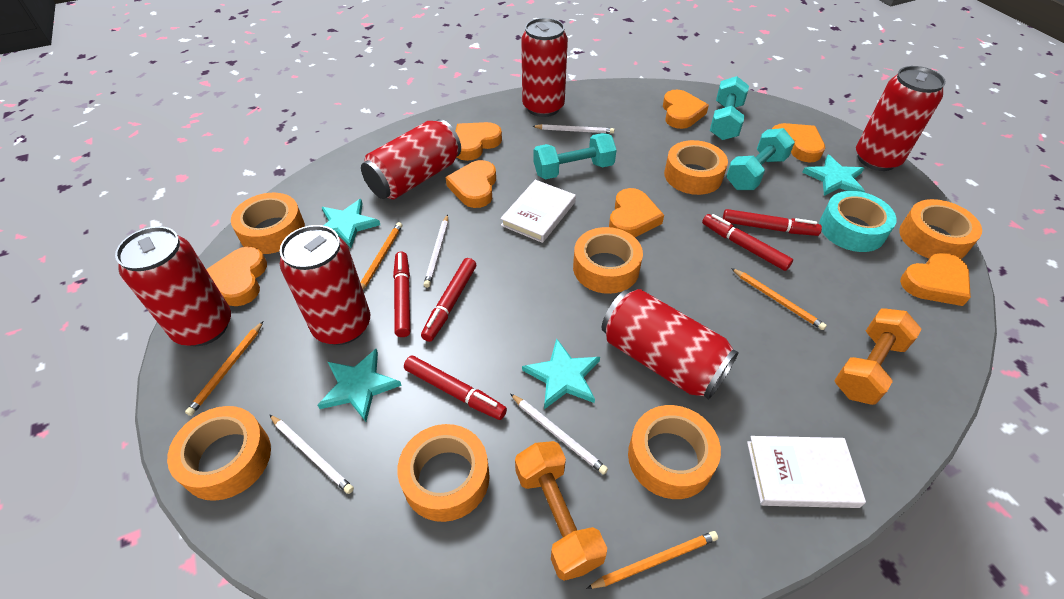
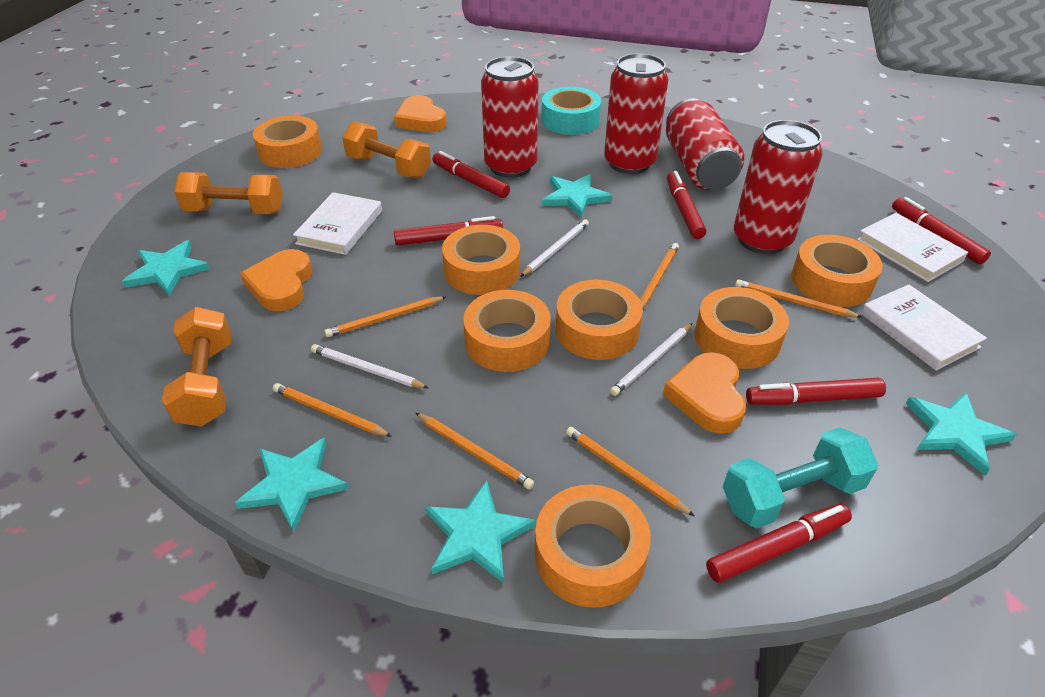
orange dumbbell: [515,441,607,581] [834,308,922,405] = 2 -> [162,307,232,427] [174,172,283,214] [342,121,431,178] = 3
orange heart: [206,246,267,306] [446,160,496,208] [456,122,502,161] [609,188,664,237] [663,90,709,129] [772,123,825,162] [900,253,971,306] = 7 -> [240,249,312,312] [394,95,447,132] [663,352,746,434] = 3
orange pencil: [185,321,263,416] [360,222,402,289] [586,531,718,589] [731,268,827,330] = 4 -> [273,383,392,437] [324,296,447,337] [416,413,534,489] [566,427,695,517] [640,243,679,308] [735,279,862,318] = 6
red can: [115,226,231,346] [280,225,370,345] [361,119,461,199] [521,18,568,117] [602,289,739,400] [856,66,946,171] = 6 -> [481,56,538,178] [604,53,669,174] [666,98,744,190] [734,120,823,254] = 4
red marker: [393,251,410,337] [404,356,507,420] [421,258,476,342] [702,214,793,271] [723,209,822,236] = 5 -> [394,216,503,246] [433,151,510,198] [667,171,706,239] [706,504,852,583] [746,378,886,405] [892,197,991,264] = 6
turquoise dumbbell: [534,133,617,179] [710,76,749,140] [726,128,795,190] = 3 -> [723,427,878,528] = 1
turquoise star: [318,349,402,422] [322,199,380,248] [522,339,600,409] [802,155,865,196] = 4 -> [122,240,210,296] [235,438,349,532] [425,480,535,584] [542,174,612,218] [906,392,1017,475] = 5
white book: [500,180,576,243] [747,436,866,508] = 2 -> [293,192,382,255] [857,213,968,282] [861,284,987,371] = 3
white pencil: [269,414,354,494] [424,214,448,288] [510,394,608,475] [532,124,614,134] = 4 -> [311,344,429,388] [520,219,589,277] [610,323,692,396] = 3

